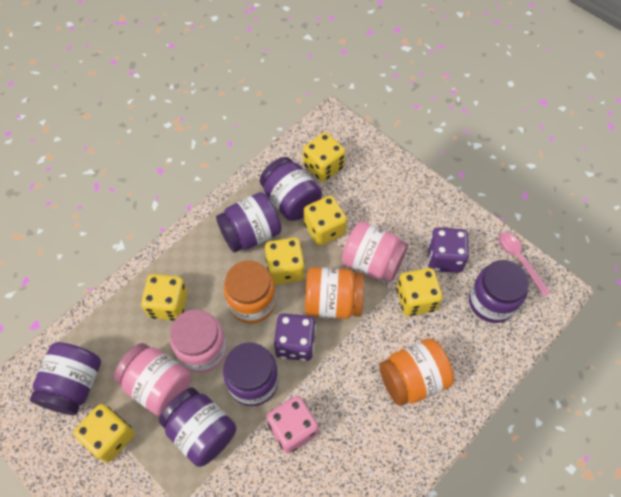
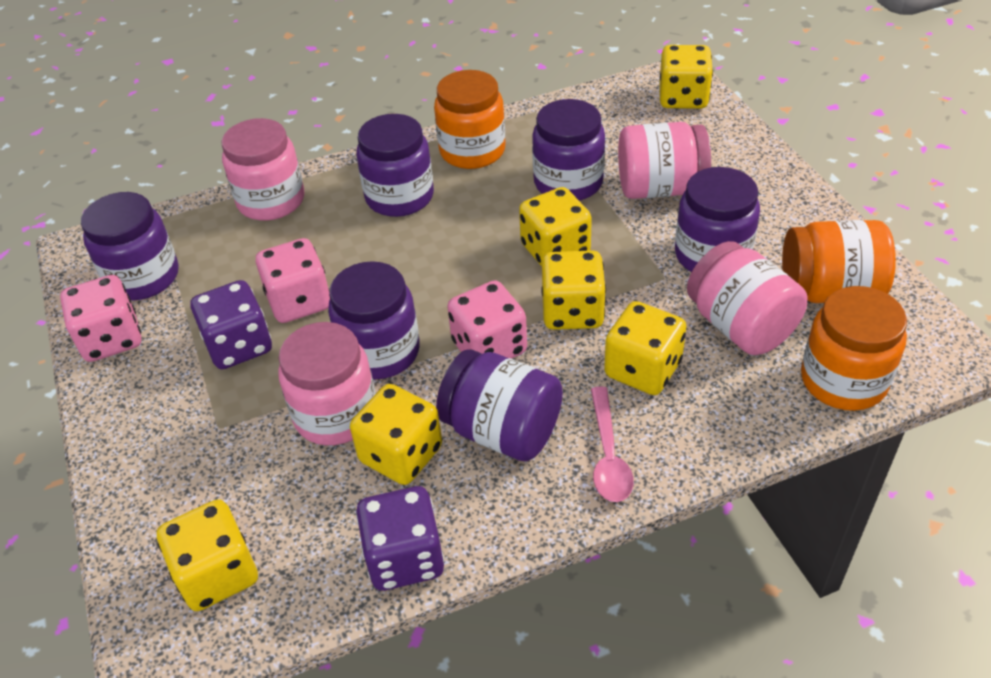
pink dice: [266,396,318,453] = 1 -> [60,275,141,362] [256,238,330,323] [447,280,527,359] = 3
pink jar: [114,343,191,416] [170,309,227,373] [342,221,408,282] = 3 -> [222,118,304,221] [278,322,376,445] [618,122,711,199] [687,241,807,355] = 4

